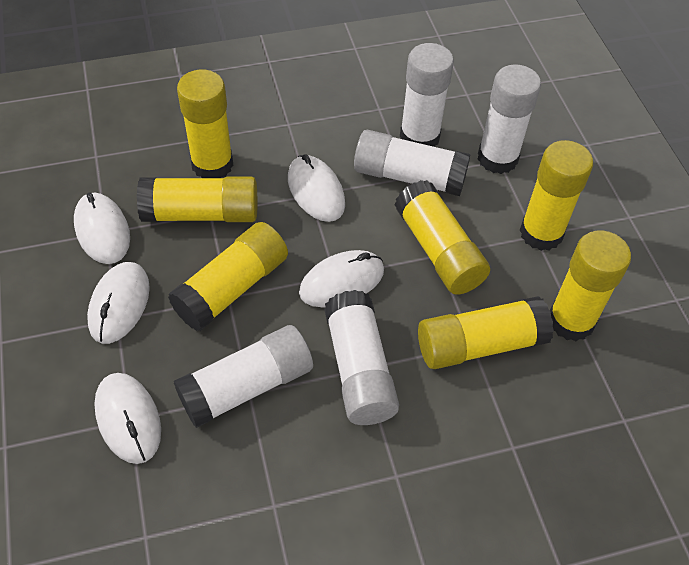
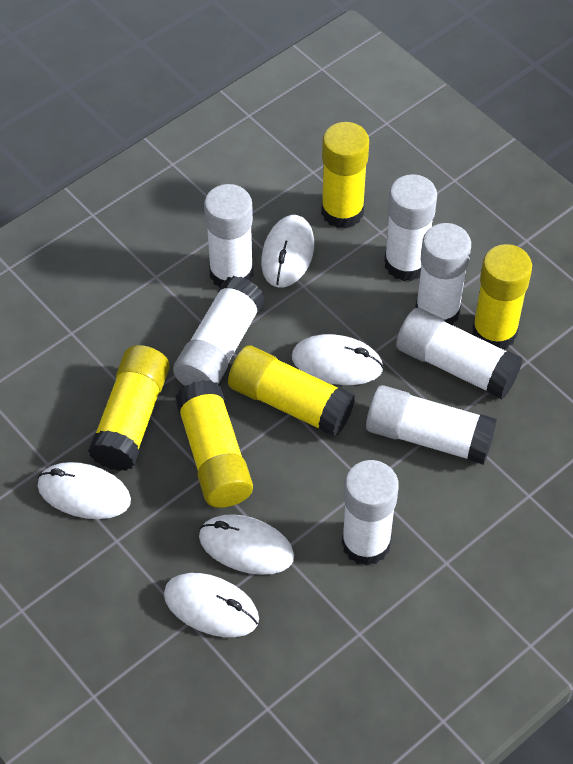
white glue stick: [174,325,313,428] [324,290,399,425] [354,130,471,196] [400,43,454,147] [478,64,541,174] = 5 -> [173,276,265,386] [204,184,253,288] [342,460,399,566] [366,385,497,465] [384,174,437,281] [396,308,523,400] [415,223,471,325] = 7
yellow glue stick: [137,176,257,222] [168,222,288,331] [177,69,234,178] [395,180,490,295] [418,296,554,369] [520,140,593,251] [550,230,631,341] = 7 -> [88,345,170,471] [175,380,253,508] [228,345,355,437] [321,122,369,229] [472,244,532,349] = 5

